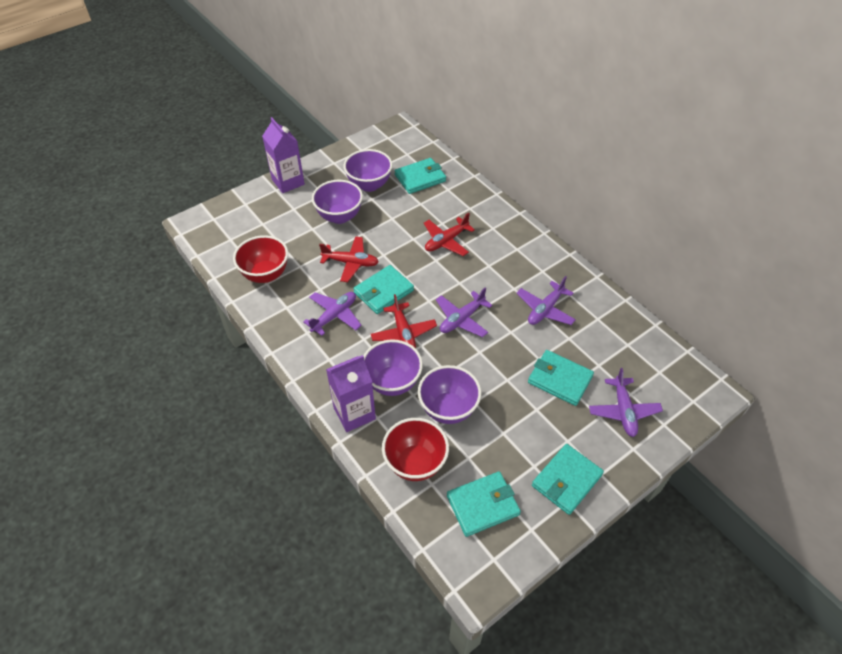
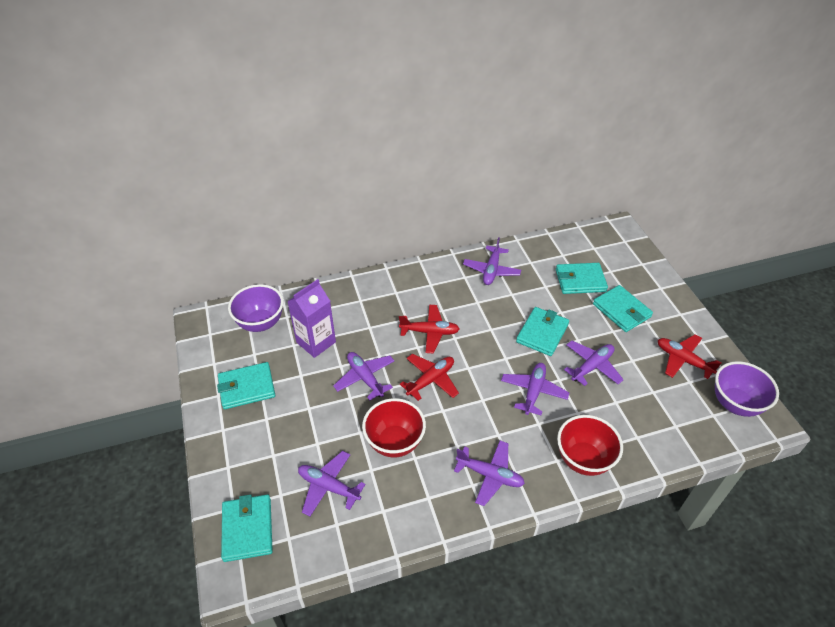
purple bowl: [312,180,363,224] [344,149,393,192] [363,339,423,396] [418,365,481,424] = 4 -> [228,284,283,332] [715,361,779,417] = 2
purple carton: [262,117,305,193] [326,355,376,432] = 2 -> [287,279,336,358] = 1
purple plane: [303,292,362,336] [436,287,492,337] [517,276,576,325] [589,368,663,437] = 4 -> [298,451,366,517] [333,352,394,400] [454,440,525,506] [463,237,521,285] [501,363,569,415] [564,341,624,386] = 6

